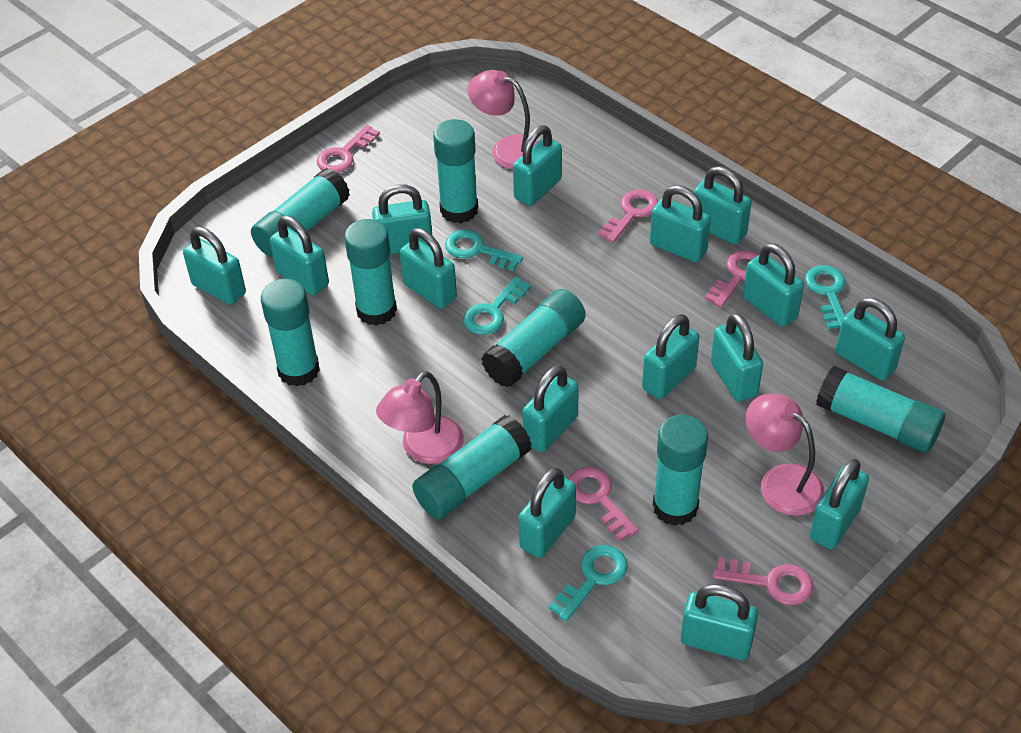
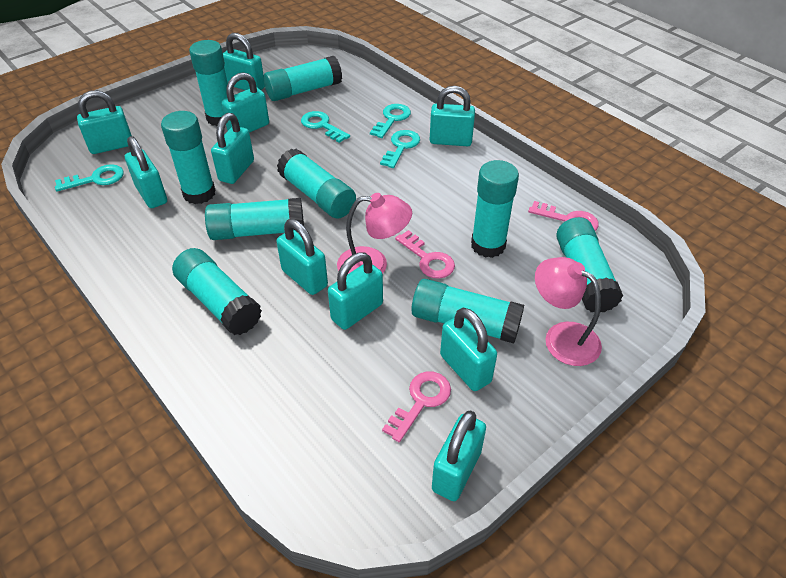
pink key: [317,125,380,173] [569,467,639,541] [598,190,658,243] [705,250,759,308] [713,557,813,605] = 5 -> [382,371,451,442] [395,230,455,279] [528,201,599,231] = 3
pink lamp: [376,371,464,464] [468,70,538,170] [746,394,825,516] = 3 -> [337,193,412,274] [535,257,602,366] = 2
turquoise glue stick: [251,168,350,258] [261,279,320,387] [344,219,397,326] [412,415,532,519] [433,119,478,223] [481,289,586,388] [653,415,708,526] [816,366,945,453] = 8 -> [161,111,216,204] [172,248,262,335] [189,40,228,126] [205,198,304,240] [264,56,342,101] [277,148,356,218] [411,279,524,344] [471,160,519,258] [556,217,623,312] = 9
turquoise padlock: [183,227,246,305] [270,216,329,295] [372,184,432,254] [400,228,457,309] [513,125,562,206] [518,468,576,558] [522,365,579,452] [642,314,699,399] [650,185,711,262] [681,584,758,660] [692,166,752,245] [711,313,763,402] [743,243,804,327] [810,459,869,549] [836,298,905,381] = 15 -> [77,90,132,154] [125,136,167,208] [211,113,254,184] [221,72,269,133] [223,33,265,90] [276,219,328,295] [328,252,383,330] [430,86,475,146] [432,411,486,501] [440,308,497,391] = 10

